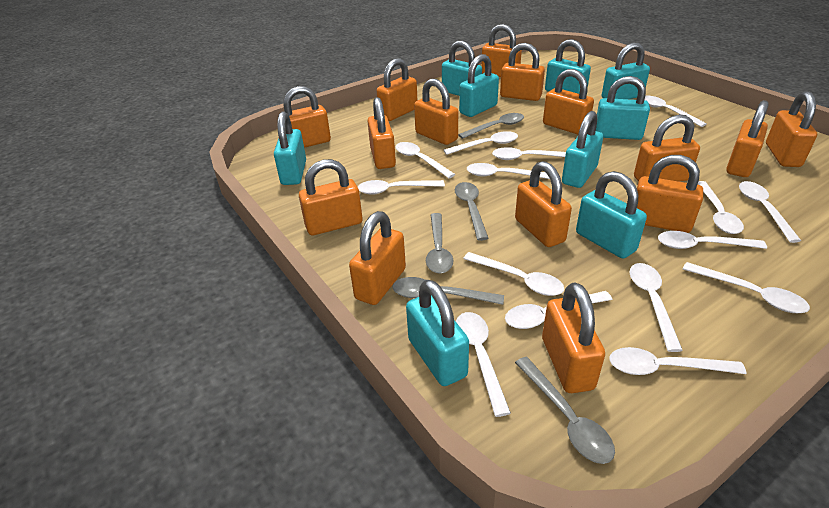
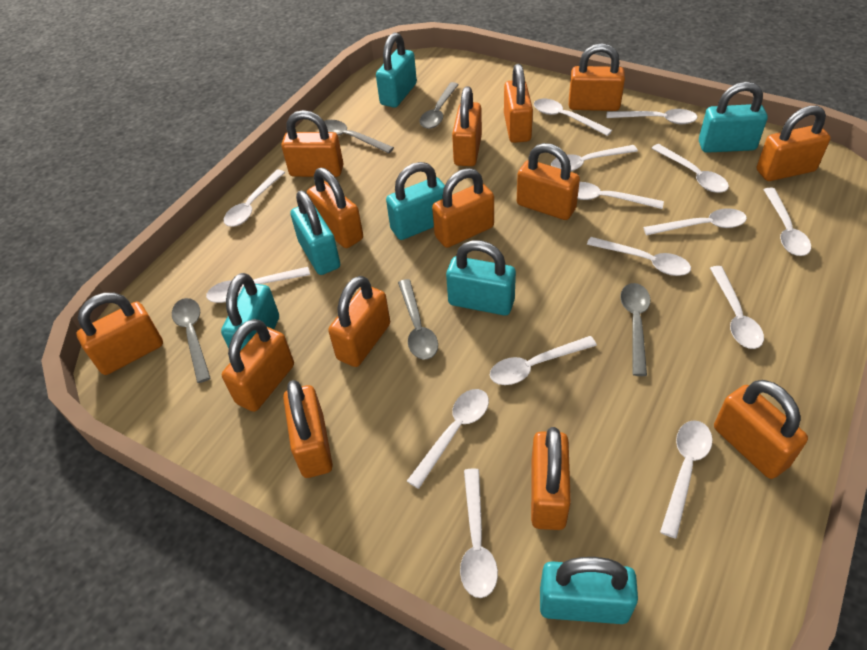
orange padlock: [284,86,331,148] [299,159,363,235] [349,211,406,305] [368,97,396,169] [377,58,417,121] [414,79,458,145] [481,24,522,77] [500,43,545,101] [515,161,572,247] [542,282,605,393] [543,69,594,134] [634,115,700,182] [637,155,703,233] [726,100,768,177] [766,91,817,167] = 15 -> [76,293,163,375] [222,319,294,412] [281,110,343,177] [283,380,333,478] [307,168,363,248] [328,276,390,367] [432,168,494,248] [452,87,482,166] [504,64,533,143] [517,143,580,220] [531,427,571,530] [569,43,625,111] [714,380,808,479] [757,106,831,181] = 14
turquoise padlock: [274,112,306,185] [406,280,469,386] [442,41,482,96] [459,54,499,117] [545,39,591,94] [562,111,603,188] [576,171,647,259] [596,76,650,140] [602,43,650,99] = 9 -> [221,273,279,350] [290,191,340,275] [376,32,417,108] [386,162,445,240] [446,240,516,315] [540,557,638,624] [699,82,767,153] = 7

